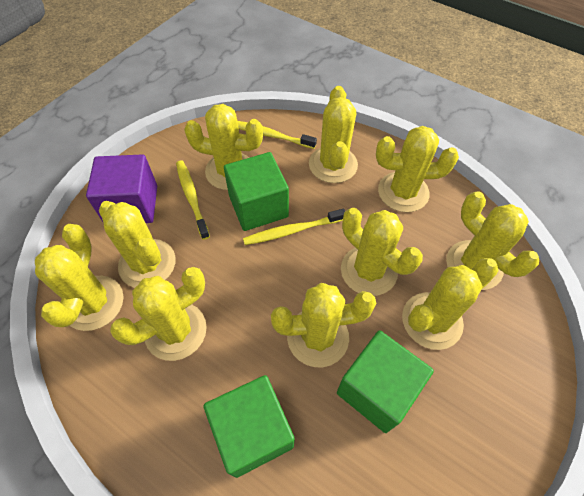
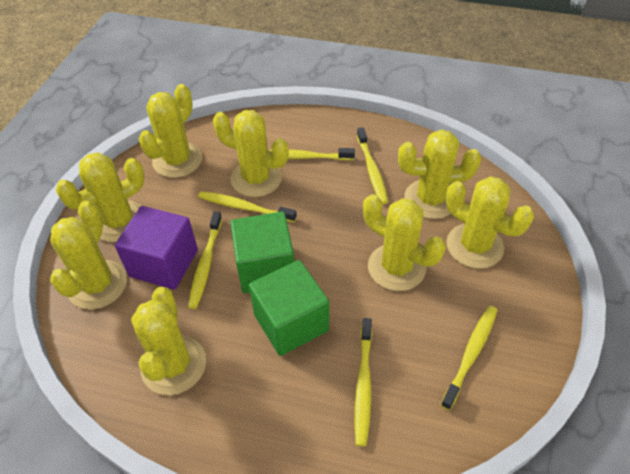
green cube: [204,375,295,478] [224,152,289,231] [337,331,434,433] = 3 -> [230,212,294,293] [249,260,329,356] = 2
yellow cactus: [35,224,123,331] [99,201,176,288] [110,267,207,361] [184,104,263,190] [271,283,376,367] [309,86,358,183] [341,208,423,296] [376,126,459,212] [402,258,499,350] [446,191,539,290] = 10 -> [50,201,127,309] [55,152,145,242] [131,287,206,395] [138,84,202,178] [213,110,289,197] [363,194,446,291] [398,129,481,219] [446,176,534,268] = 8
yellow toothbrush: [176,160,210,240] [238,121,317,149] [243,209,345,245] = 3 -> [188,211,222,309] [198,191,297,222] [268,148,355,160] [355,318,372,446] [357,127,388,204] [441,306,498,410] = 6

